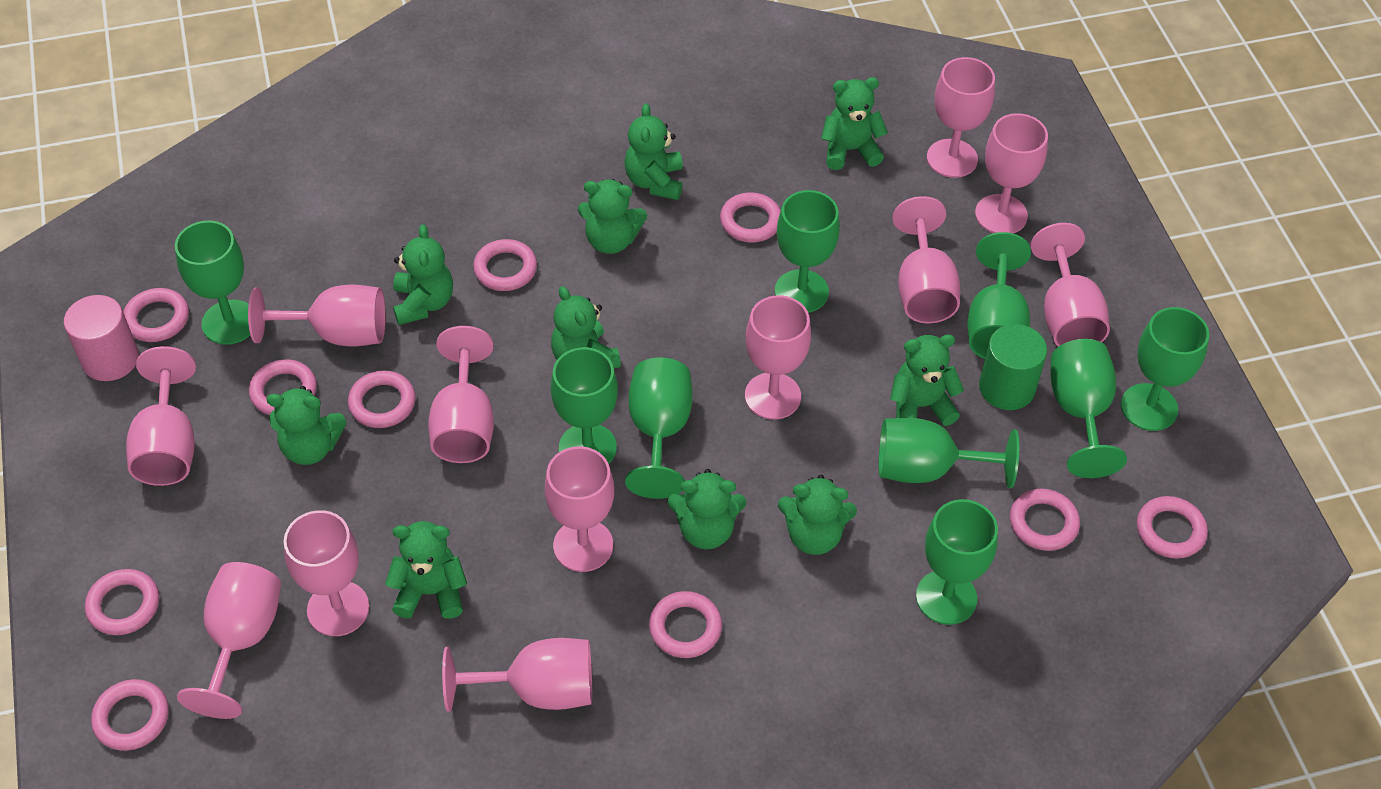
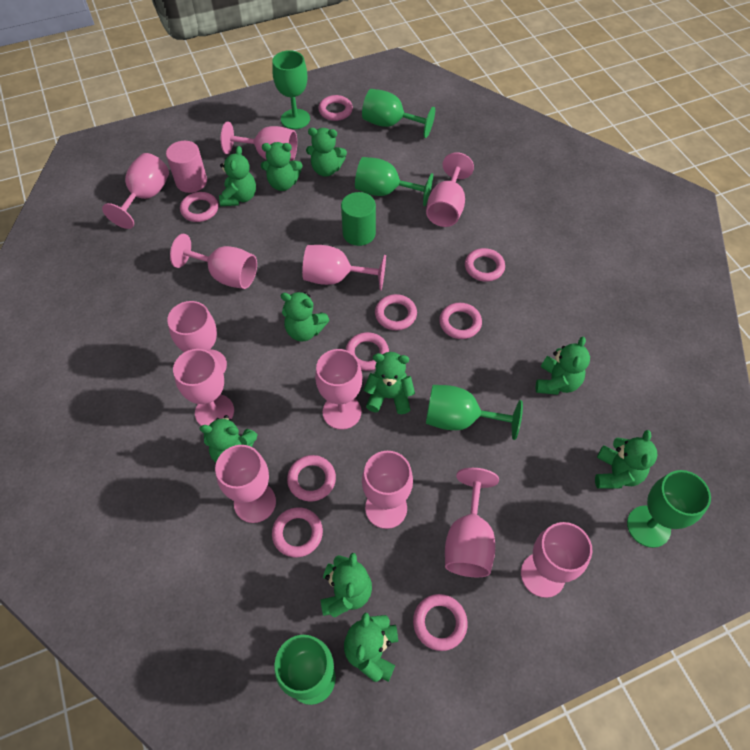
green goblet: [175,221,250,345] [551,347,618,464] [625,357,693,499] [775,190,840,313] [879,418,1019,488] [916,499,998,625] [967,232,1031,359] [1051,339,1127,478] [1121,307,1209,431] = 9 -> [272,50,310,129] [274,635,336,705] [355,157,433,206] [362,89,435,138] [426,385,523,440] [627,470,711,548] = 6
pink ring: [85,569,159,635] [91,679,169,751] [123,288,189,342] [249,359,317,415] [348,371,416,428] [473,239,537,291] [649,591,722,658] [720,192,781,243] [1010,489,1080,551] [1137,496,1208,559] = 10 -> [180,192,218,222] [272,507,323,557] [287,455,336,502] [318,95,353,121] [345,332,389,371] [375,294,417,330] [413,594,468,651] [439,303,482,339] [465,248,505,282] = 9

